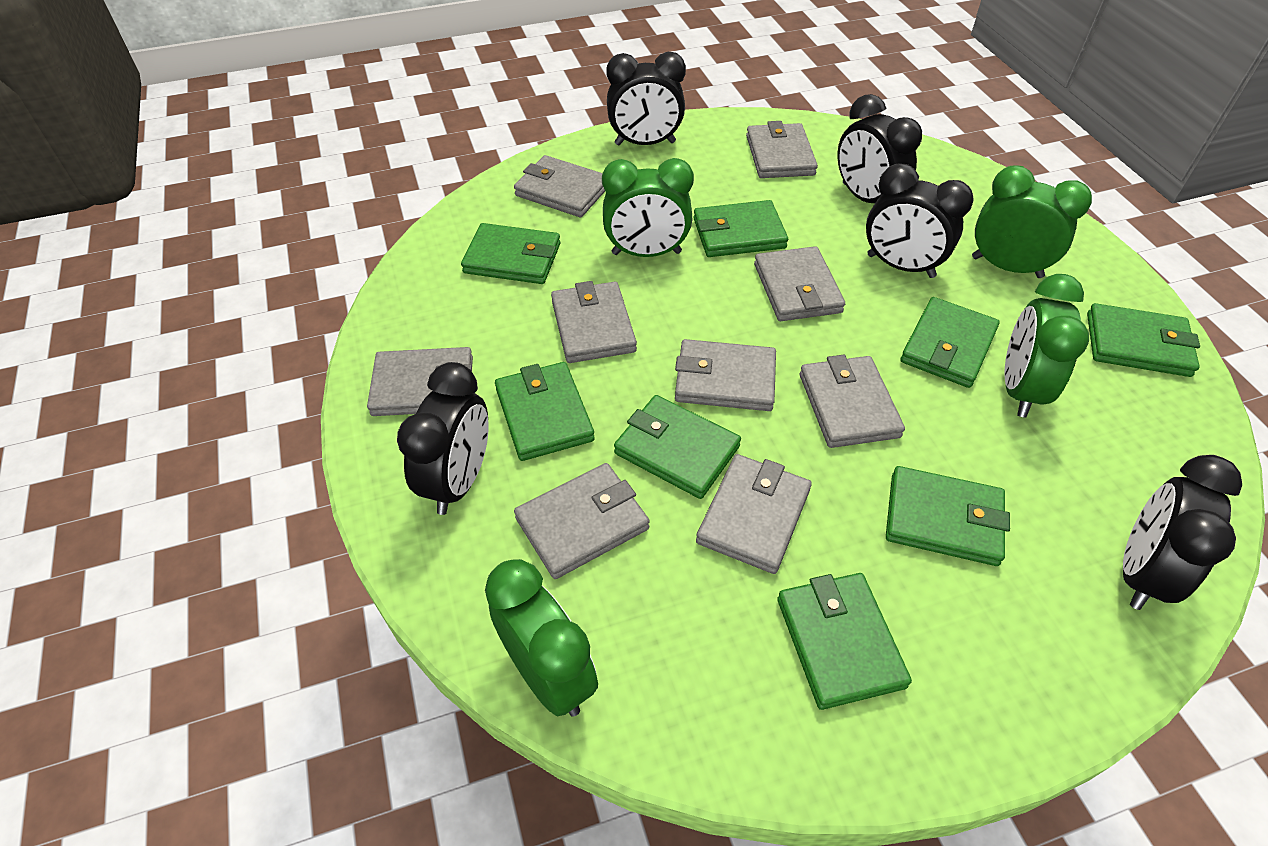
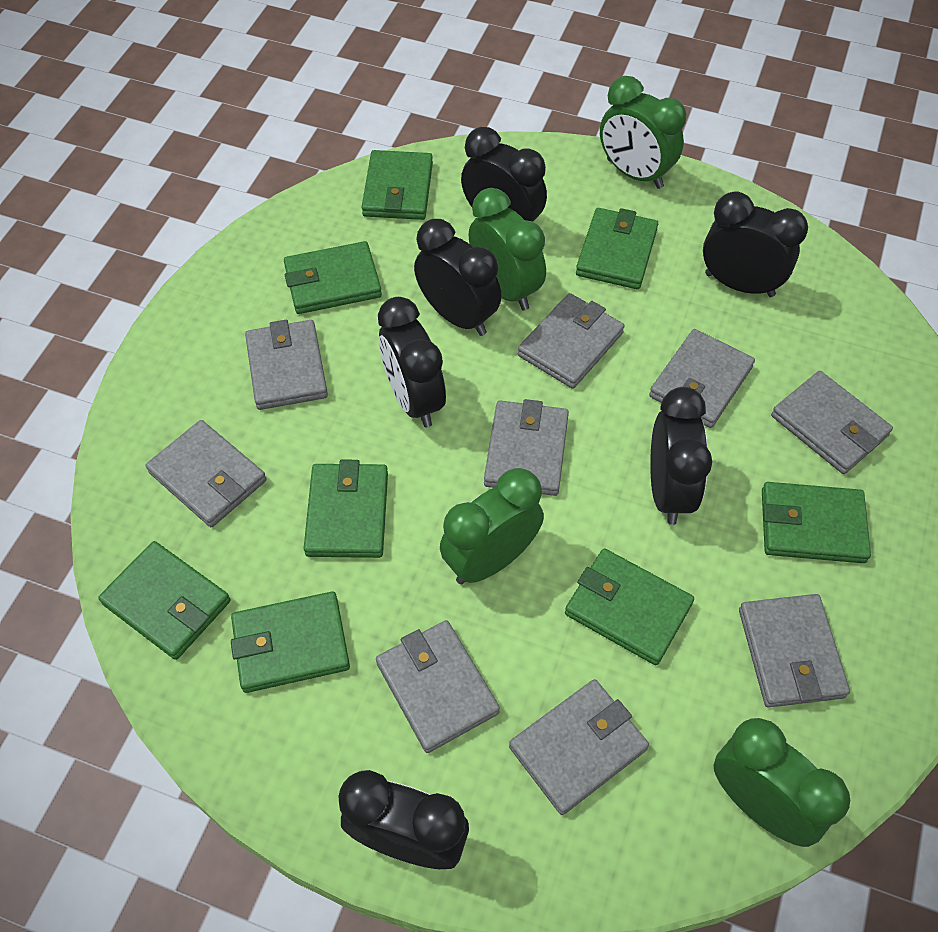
black clock: [397,362,489,515] [606,52,686,145] [838,94,922,203] [866,163,974,278] [1123,455,1242,610] = 5 -> [339,770,469,869] [378,297,446,427] [414,219,501,336] [461,127,547,222] [650,387,712,525] [703,192,808,297] = 6

